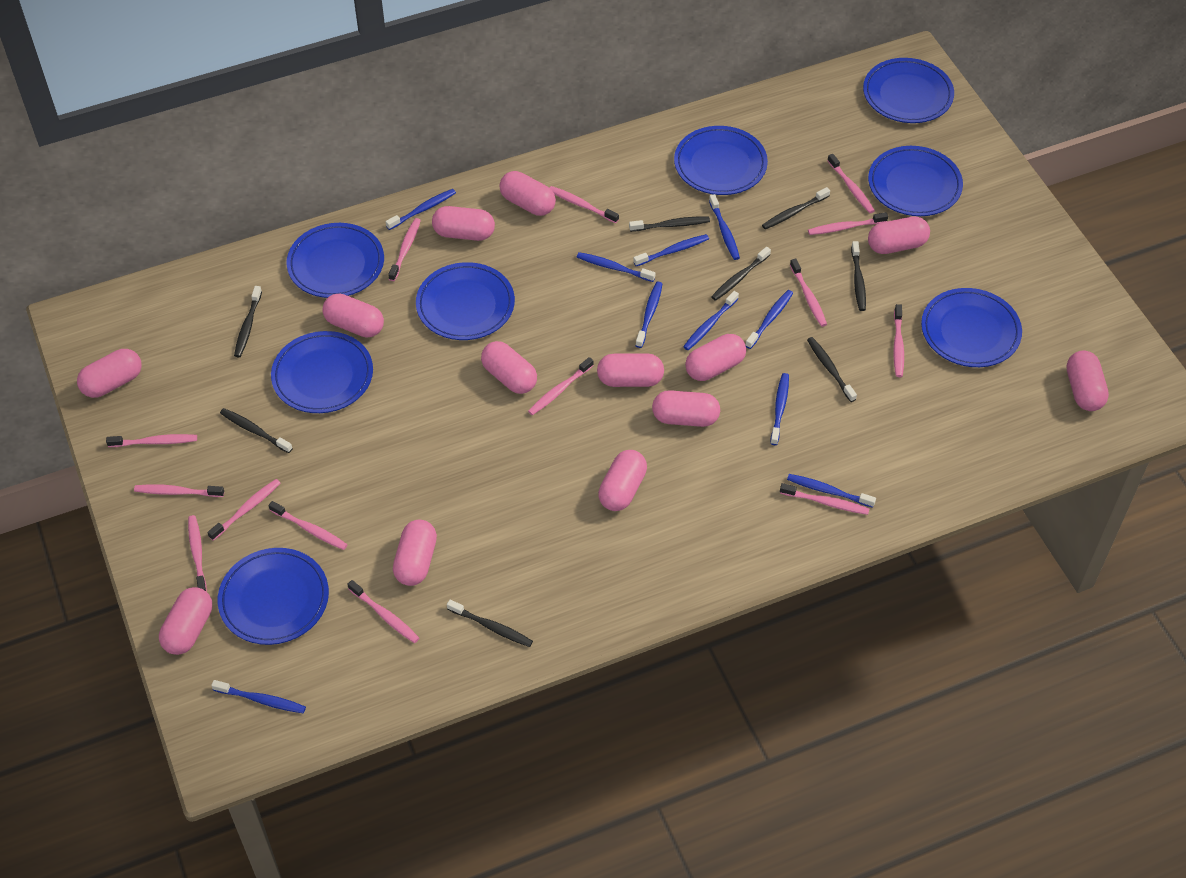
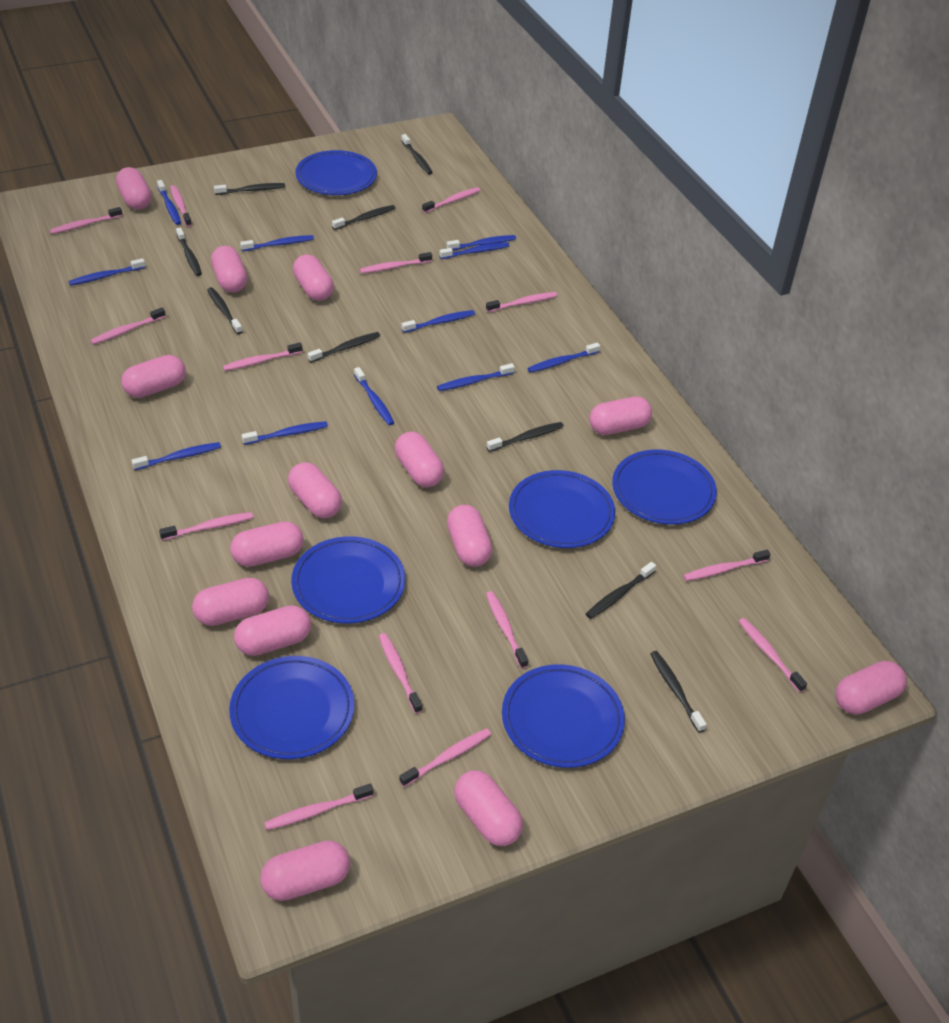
black toothbrush: [220,408,293,453] [234,286,262,357] [447,600,533,647] [629,217,710,232] [711,247,771,301] [762,187,830,229] [807,337,857,402] [851,241,866,311] = 8 -> [176,227,202,276] [207,287,243,334] [214,183,285,195] [308,332,380,363] [332,205,395,230] [401,134,433,175] [487,422,564,452] [586,562,656,619] [650,651,707,733] = 9
blue plate: [218,548,329,645] [271,331,373,413] [286,223,384,298] [416,262,515,340] [674,126,768,195] [863,58,954,123] [868,146,963,216] [921,288,1022,367] = 8 -> [229,656,355,759] [291,536,405,624] [295,150,377,195] [502,664,625,768] [509,470,615,548] [612,450,717,525] = 6
blue toothbrush: [211,680,306,713] [386,189,456,230] [577,252,655,282] [633,234,709,266] [636,282,662,348] [683,291,739,350] [709,194,740,260] [746,290,793,349] [770,373,789,445] [787,474,876,508] = 10 -> [68,258,145,286] [131,442,221,470] [157,180,181,225] [240,235,314,251] [242,421,328,445] [354,367,394,425] [402,310,475,333] [437,363,515,391] [439,242,509,259] [446,235,516,250] [528,343,600,373] = 11
pink capsule: [77,349,142,398] [159,587,212,655] [322,294,384,338] [393,519,437,586] [432,206,495,241] [481,341,537,394] [499,171,556,216] [597,354,664,387] [598,450,647,511] [652,390,720,427] [685,334,746,381] [868,216,930,254] [1067,351,1109,411] = 13 -> [116,167,152,210] [121,355,186,398] [192,578,269,626] [211,246,247,293] [230,521,304,567] [234,605,311,656] [260,841,350,901] [288,462,342,518] [293,254,334,301] [395,432,444,487] [447,505,493,567] [454,770,523,846] [589,396,652,435] [835,661,907,715] = 14

